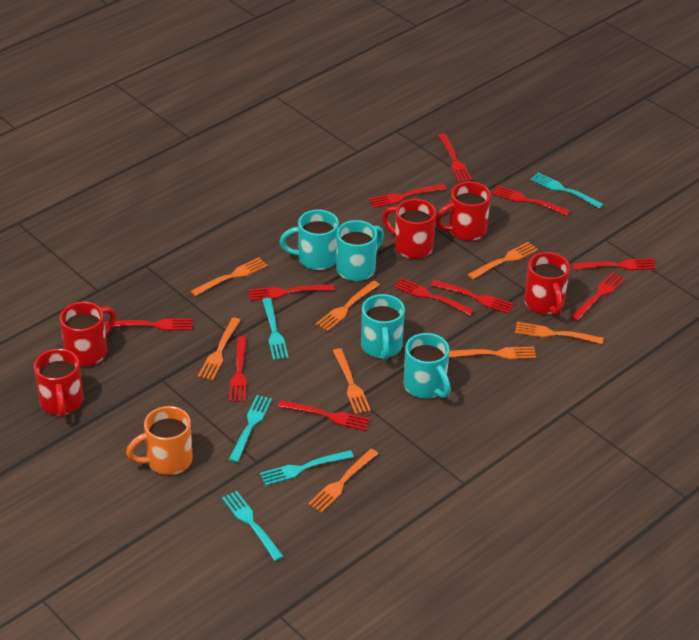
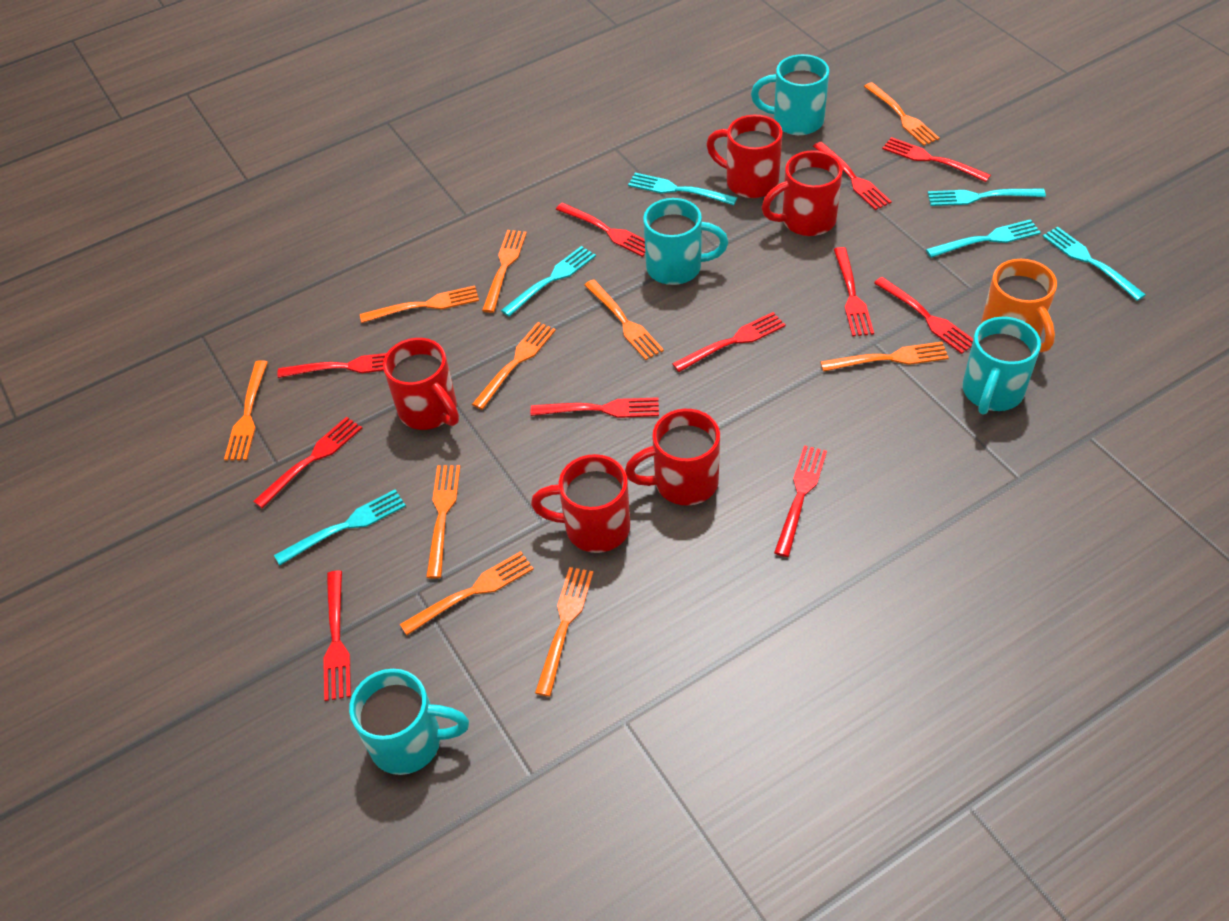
orange fork: [191,258,268,296] [198,318,240,380] [308,449,378,512] [316,281,380,331] [333,348,371,414] [449,347,536,359] [467,242,538,280] [515,322,603,344] = 8 -> [224,360,268,461] [360,286,479,323] [400,551,534,635] [426,465,461,579] [472,322,556,410] [482,230,527,313] [535,567,593,697] [584,280,664,360] [820,342,949,372] [864,82,940,146] = 10
turquoise fork: [222,491,284,561] [229,395,272,463] [260,450,354,486] [262,298,289,360] [530,173,604,209] = 5 -> [274,489,406,565] [501,246,596,317] [628,173,738,205] [926,219,1041,258] [928,189,1046,206] [1042,227,1146,301] = 6

